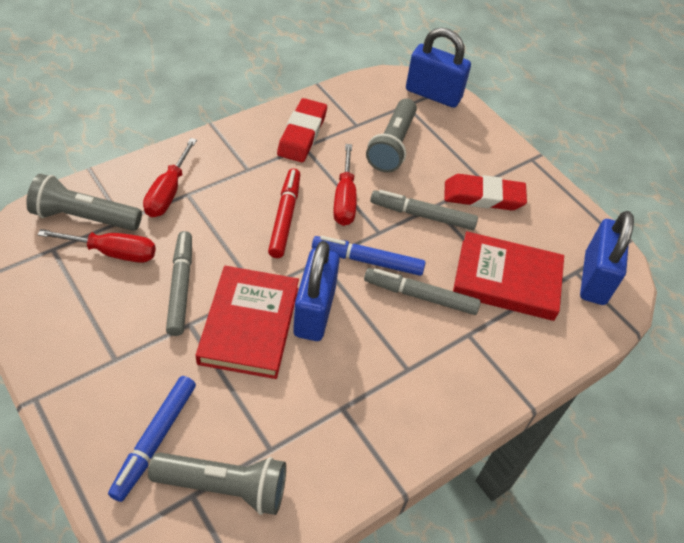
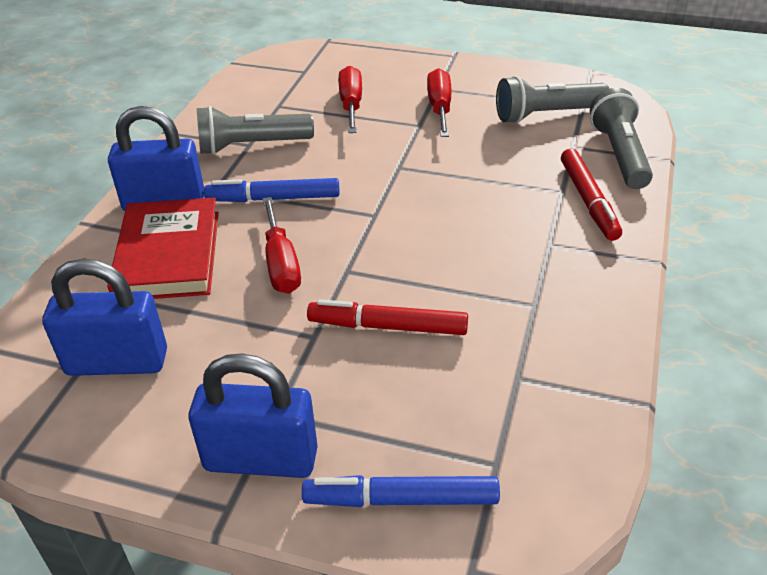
grey marker: [166,231,192,336] [364,268,481,315] [370,190,478,230] = 3 -> none = 0
red book: [196,266,299,379] [453,231,564,321] = 2 -> [107,197,219,299] = 1
red eraser: [277,98,327,162] [444,174,527,211] = 2 -> none = 0
red marker: [268,169,300,258] = 1 -> [307,299,468,335] [561,148,622,241] = 2

